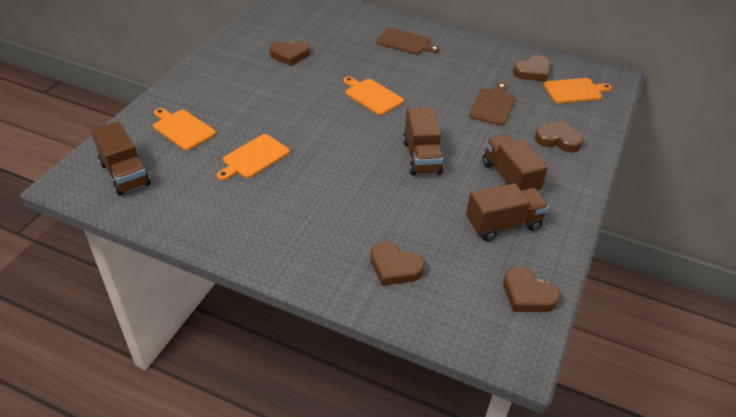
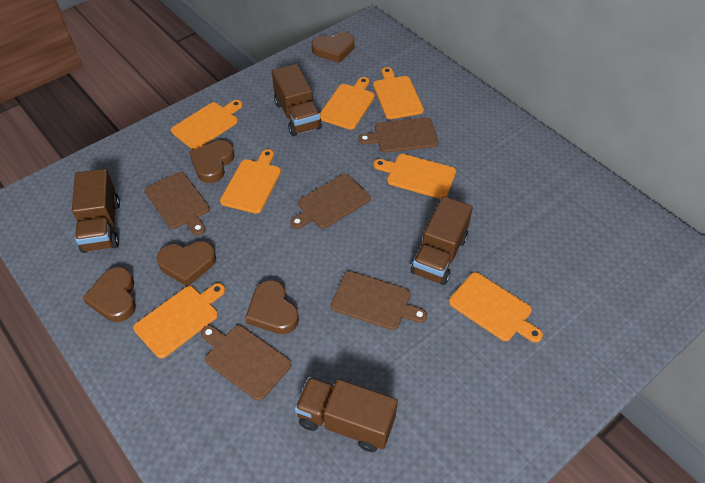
brown cutting board: [377,28,440,55] [469,83,516,126] = 2 -> [145,172,210,235] [201,325,292,401] [290,174,371,229] [331,271,427,330] [358,117,439,153] = 5
orange cutting board: [153,108,216,151] [217,134,290,181] [343,76,404,115] [543,78,612,103] = 4 -> [133,283,225,359] [171,100,243,150] [220,149,281,214] [320,77,375,130] [373,67,424,119] [373,154,456,199] [449,272,543,342] = 7

